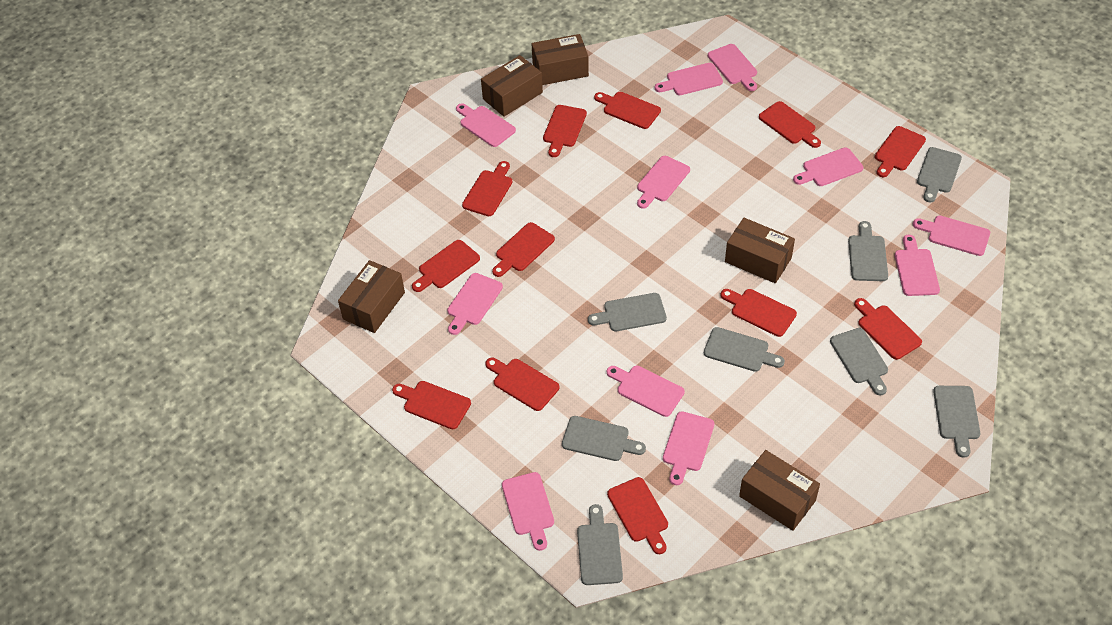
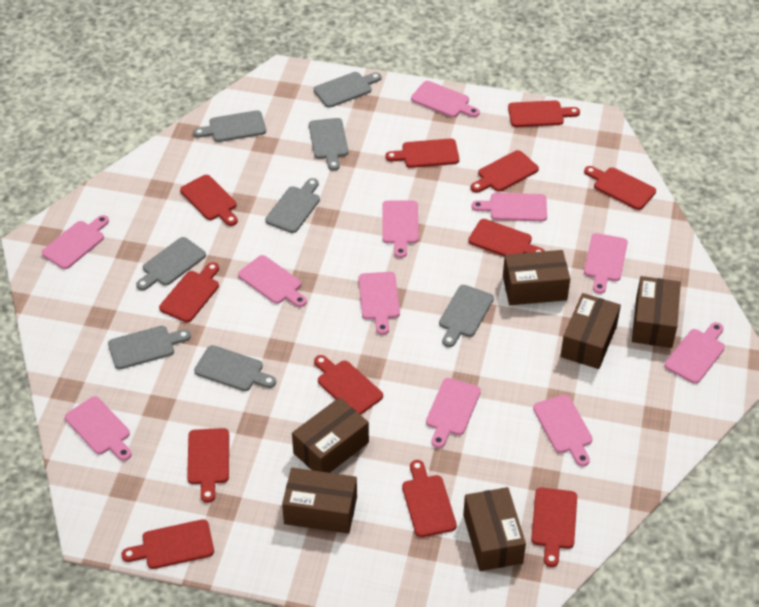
brown box: [338,260,405,333] [481,55,543,117] [531,34,589,85] [725,218,795,283] [739,450,820,531] = 5 -> [282,468,357,534] [292,397,369,473] [463,487,526,571] [503,250,570,305] [560,293,621,369] [632,276,681,348] = 6

